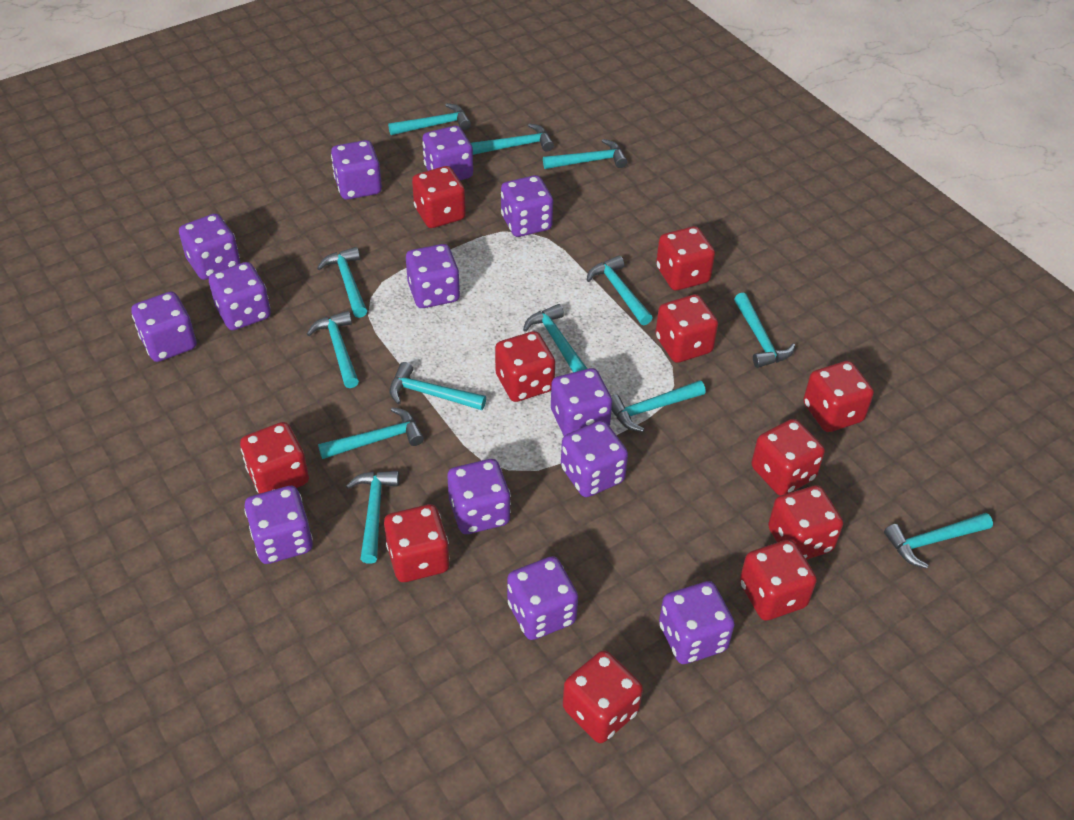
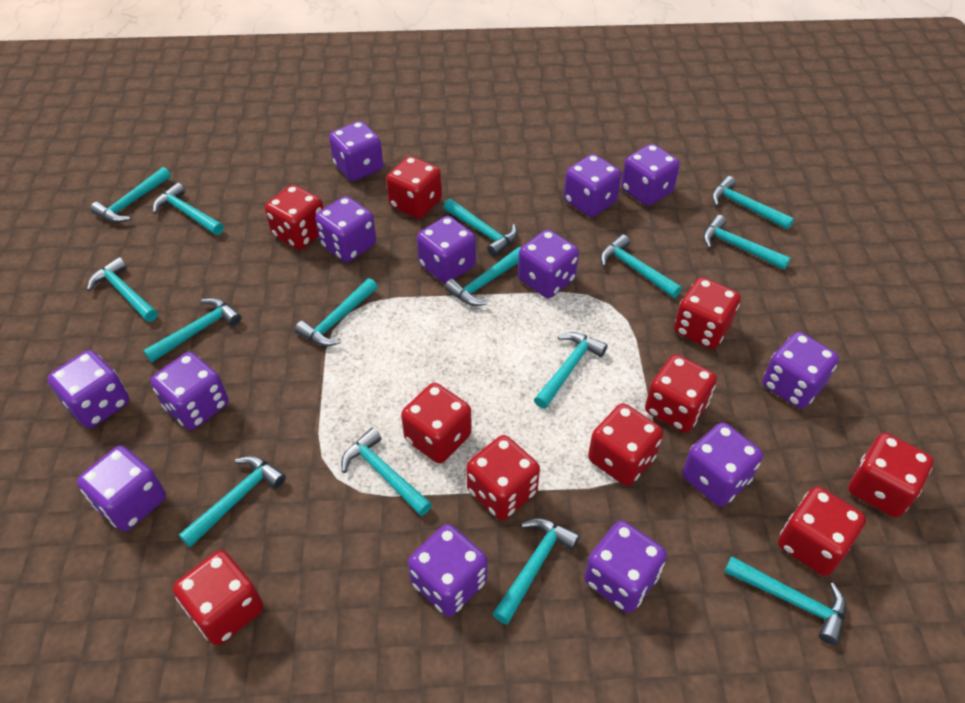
red dice: [240,422,309,494] [384,504,450,582] [412,166,466,228] [495,331,555,402] [563,651,643,743] [655,294,718,363] [656,226,715,291] [740,540,817,621] [751,419,825,496] [768,485,843,560] [803,361,874,432] = 11 -> [173,550,263,645] [265,185,324,250] [386,156,442,219] [401,383,472,463] [466,435,540,520] [588,403,663,486] [645,354,717,432] [674,277,741,349] [778,487,866,576] [848,433,934,517] = 10
turquoise hammer: [307,311,359,388] [317,247,367,318] [318,407,424,459] [346,471,399,564] [388,103,471,135] [389,362,486,410] [471,123,554,155] [523,304,588,372] [543,139,627,169] [587,255,653,325] [611,380,706,432] [734,292,795,368] [884,513,993,569] = 13 -> [87,257,158,322] [90,167,171,223] [143,298,241,362] [153,183,224,235] [179,456,286,547] [295,278,378,346] [341,428,432,516] [443,199,517,257] [445,247,521,306] [493,518,580,624] [534,332,608,409] [600,235,682,298] [703,215,791,270] [712,176,794,230] [724,556,846,645] = 15

